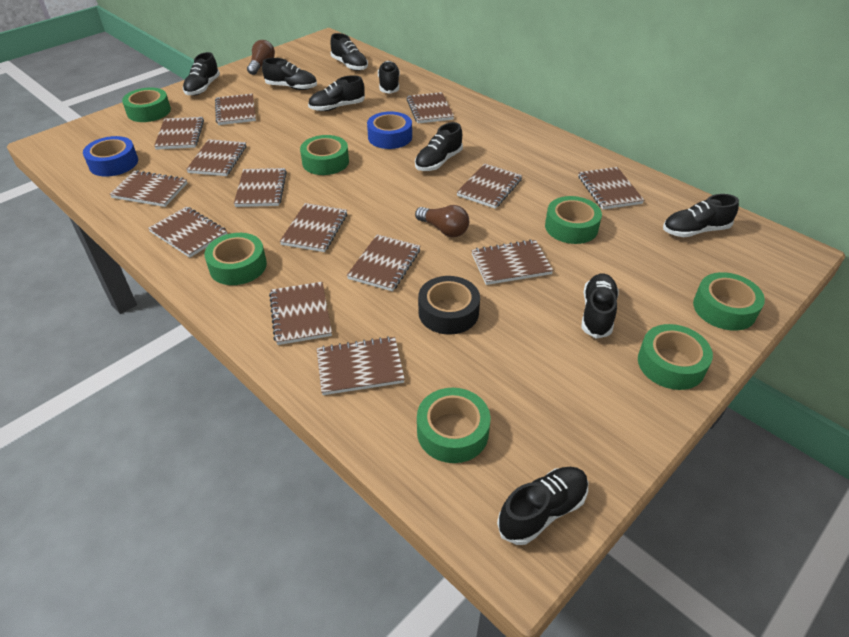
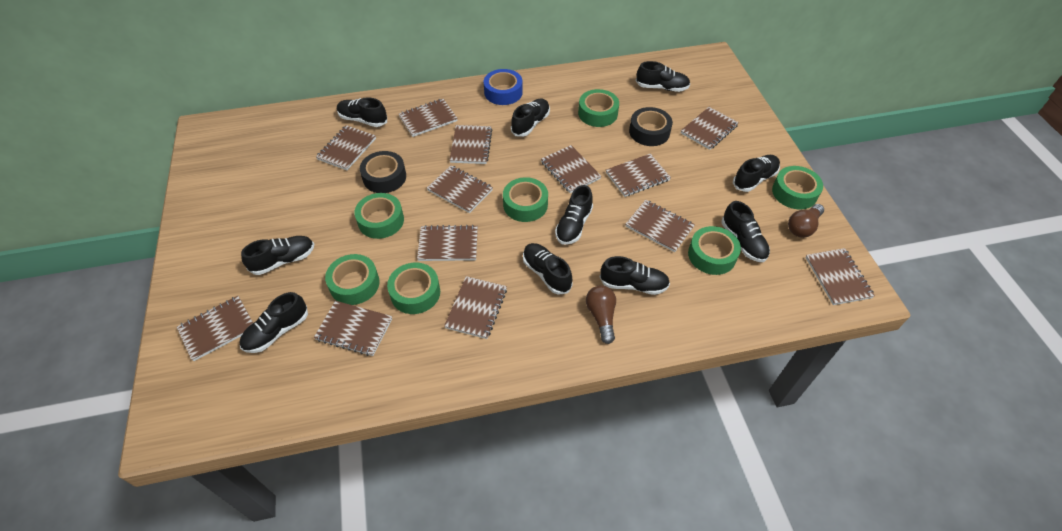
black shoe: [183,52,220,96] [262,58,317,90] [308,75,365,111] [330,33,368,71] [378,61,400,94] [415,122,463,171] [497,467,588,545] [582,273,619,338] [663,194,739,237] = 9 -> [240,292,308,353] [241,236,314,275] [337,97,387,127] [511,98,550,137] [523,243,573,295] [555,185,593,245] [600,256,670,295] [636,61,690,92] [722,201,770,262] [733,155,780,192] = 10
black tape: [418,276,480,334] = 1 -> [360,151,406,193] [629,107,673,146] = 2
blue tape: [83,136,138,177] [367,111,412,149] = 2 -> [484,69,523,105] = 1
brown notebook: [109,170,187,207] [148,206,227,258] [154,117,204,150] [186,139,246,176] [215,93,256,125] [234,168,287,207] [269,282,332,345] [280,203,347,252] [317,336,405,395] [347,234,421,292] [407,92,454,123] [457,163,522,209] [471,240,553,285] [578,167,644,210] = 14 -> [177,296,253,361] [314,301,392,356] [316,125,376,170] [399,99,458,137] [417,225,478,261] [427,165,493,213] [444,276,507,339] [449,125,492,164] [541,145,601,193] [606,154,671,197] [625,200,695,252] [681,107,739,150] [805,248,875,305] = 13

